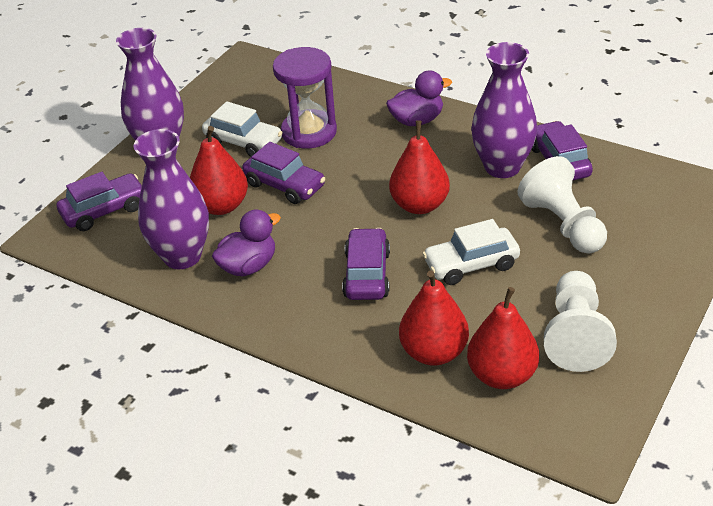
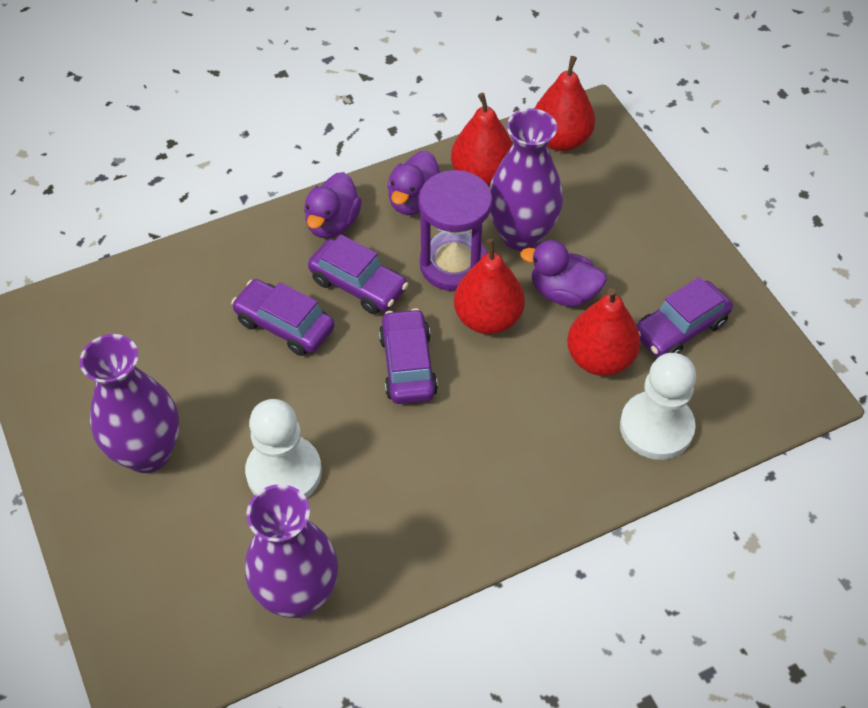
purple duck: [212,210,281,276] [386,71,452,126] = 2 -> [304,172,362,238] [387,151,440,215] [520,240,607,307] = 3
white car: [202,101,283,157] [422,219,520,285] = 2 -> none = 0

